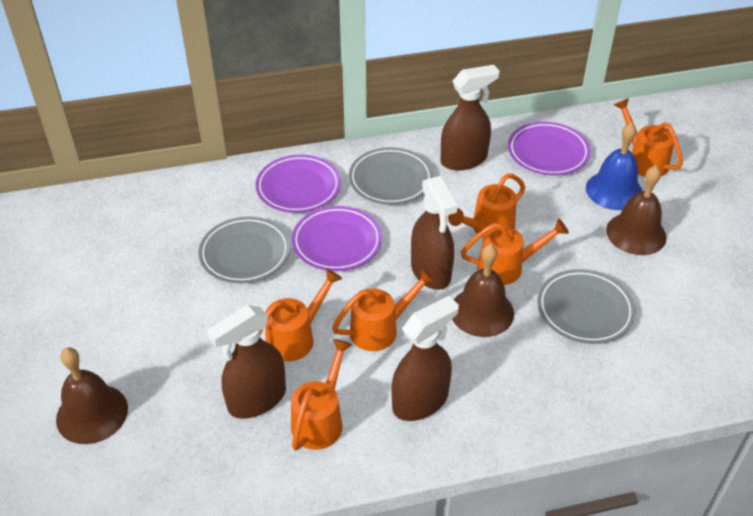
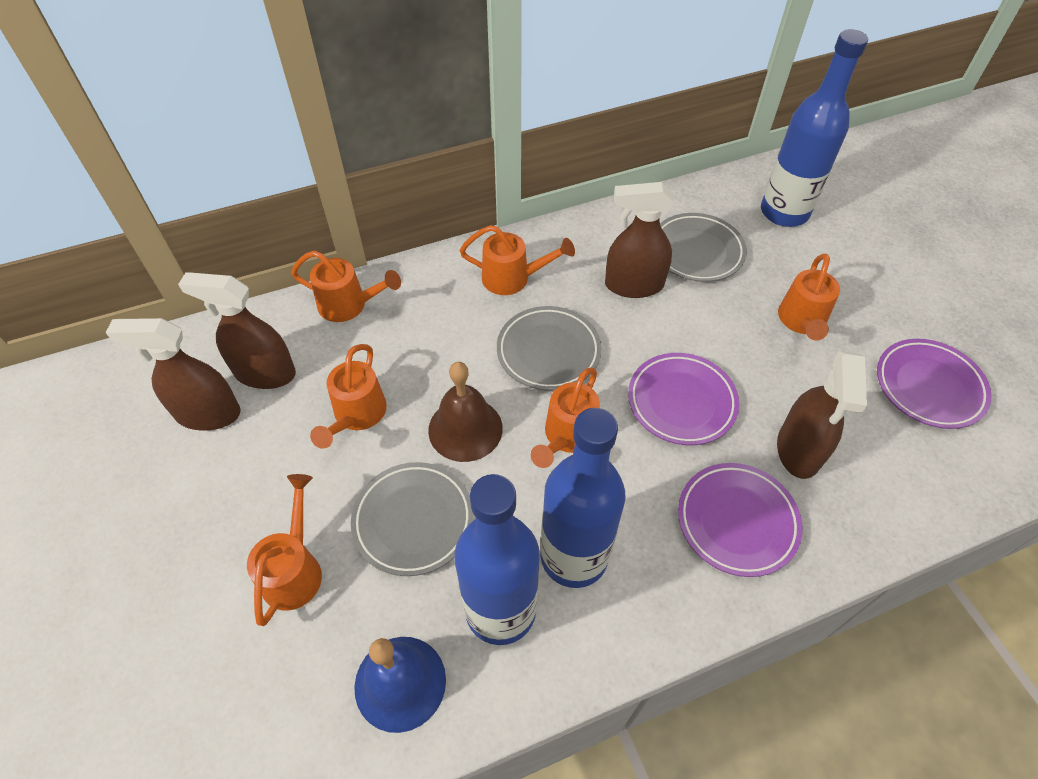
blue bottle: none = 0 -> [454,474,540,645] [540,408,625,588] [761,29,868,227] = 3
brown bell: [56,347,128,444] [452,244,514,337] [606,165,667,255] = 3 -> [428,362,503,462] = 1

